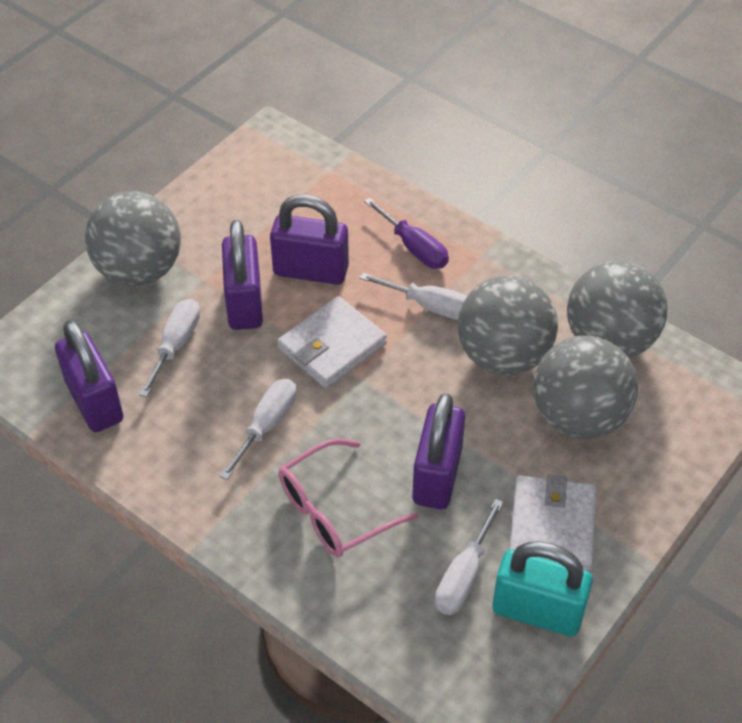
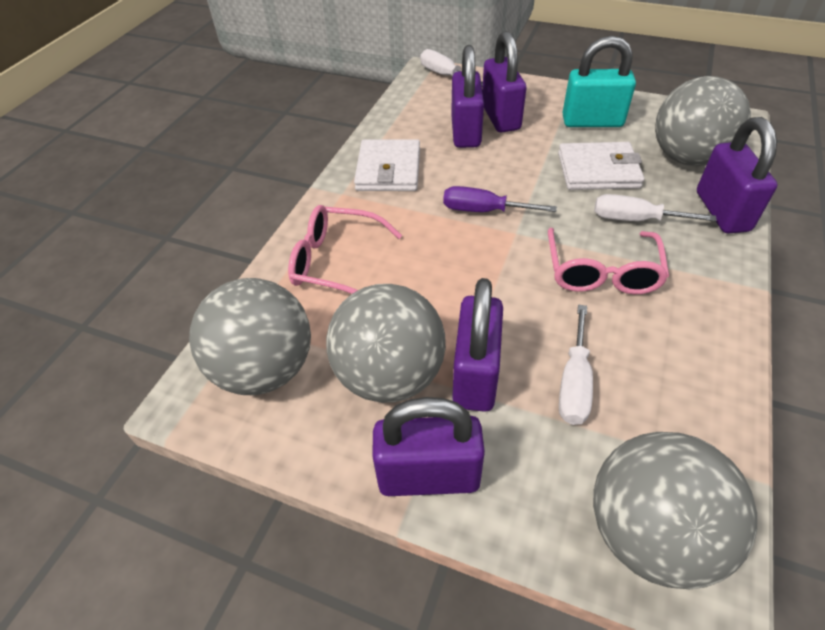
pink glasses: [278,438,419,558] = 1 -> [288,205,402,294] [548,228,669,294] = 2
purple padlock: [55,320,123,432] [222,220,263,330] [270,194,349,285] [412,393,465,509] = 4 -> [372,397,485,496] [451,45,484,148] [452,278,503,412] [482,31,526,133] [697,117,778,233] = 5
white screwdriver: [139,299,200,397] [220,379,297,480] [359,272,467,320] [435,499,504,615] = 4 -> [420,49,483,87] [559,304,593,425] [594,194,717,221] = 3

